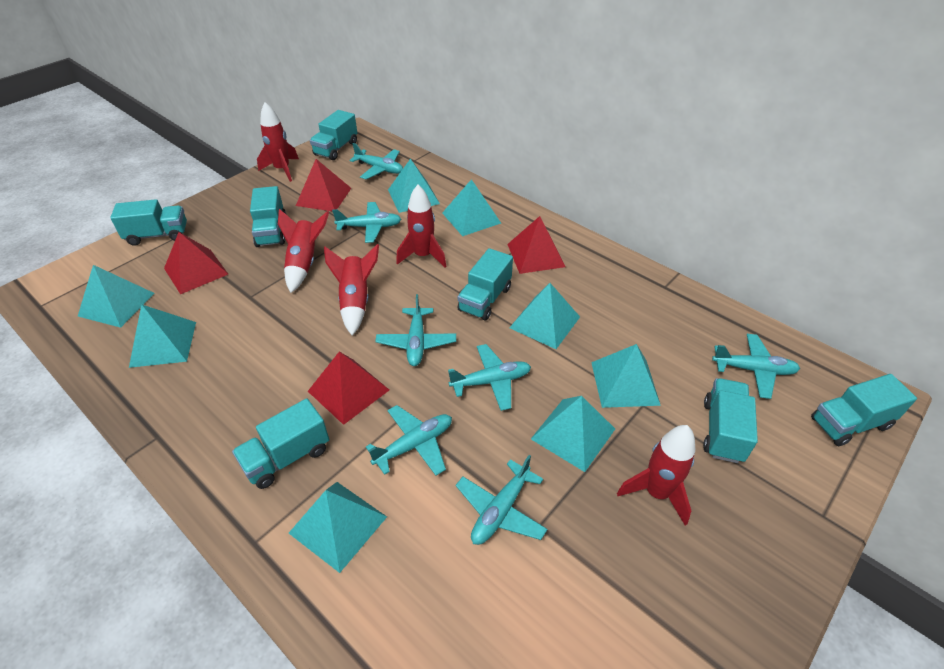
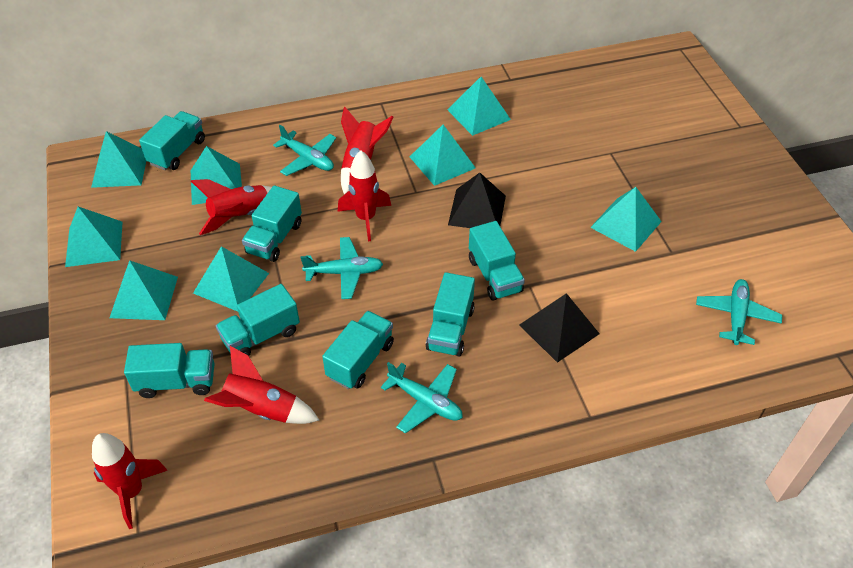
black pyramid: none = 0 -> [448,173,506,228] [519,293,600,363] = 2
red pyramid: [164,232,228,294] [296,159,351,211] [308,352,389,425] [507,216,565,274] = 4 -> none = 0
turquoise plane: [332,202,401,243] [349,143,403,179] [366,405,452,476] [375,294,456,366] [448,344,531,411] [456,455,548,545] [712,334,800,399] = 7 -> [273,125,336,176] [301,237,383,299] [381,362,463,434] [696,279,782,345] = 4

